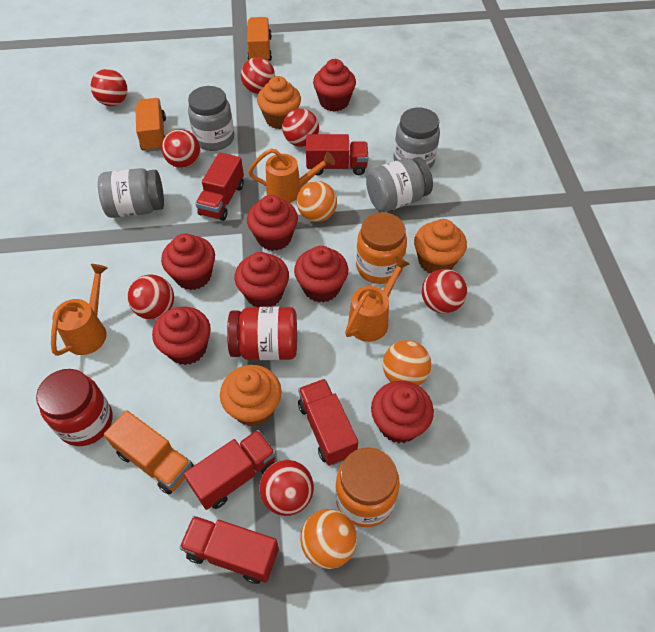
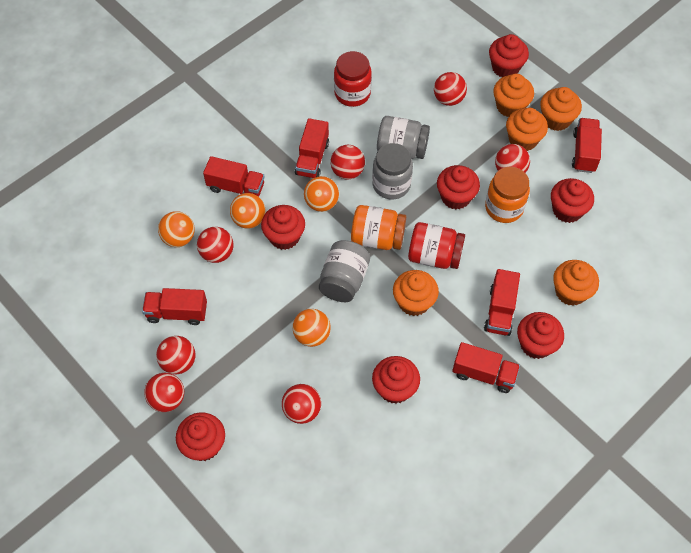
grey jar: [98,168,164,218] [188,86,234,151] [366,157,433,212] [393,108,440,169] = 4 -> [319,240,370,302] [372,143,413,199] [377,116,430,159] = 3
orange ball: [297,181,337,222] [301,509,357,569] [383,340,431,386] = 3 -> [158,211,195,247] [230,193,266,229] [293,309,331,347] [304,176,339,212] = 4
orange cupcake: [220,365,282,426] [257,76,301,129] [414,219,467,273] = 3 -> [393,270,439,316] [493,74,534,117] [506,108,548,151] [540,87,582,131] [553,260,599,306] = 5
orange truck: [104,410,194,495] [135,98,166,152] [247,17,272,61] = 3 -> none = 0
orange watering can: [51,264,108,356] [248,149,335,203] [345,256,410,342] = 3 -> none = 0
red truck: [179,516,279,584] [184,430,276,510] [195,152,244,221] [298,379,358,466] [306,134,368,175] = 5 -> [142,288,207,325] [203,156,265,197] [295,118,329,178] [452,342,520,393] [484,269,520,336] [572,118,602,173] = 6

